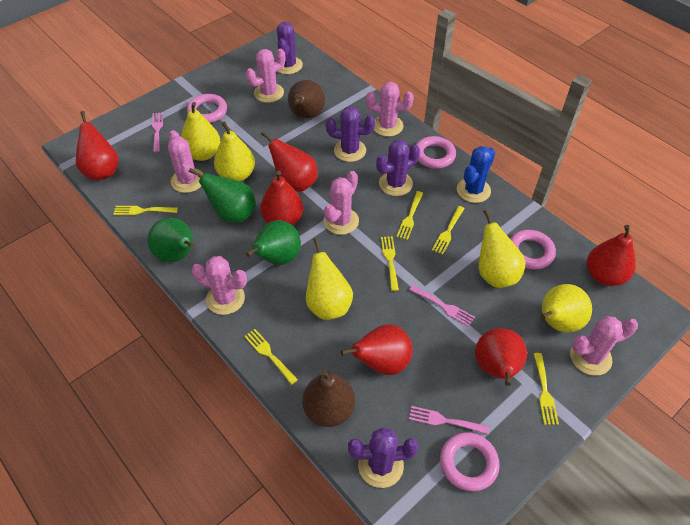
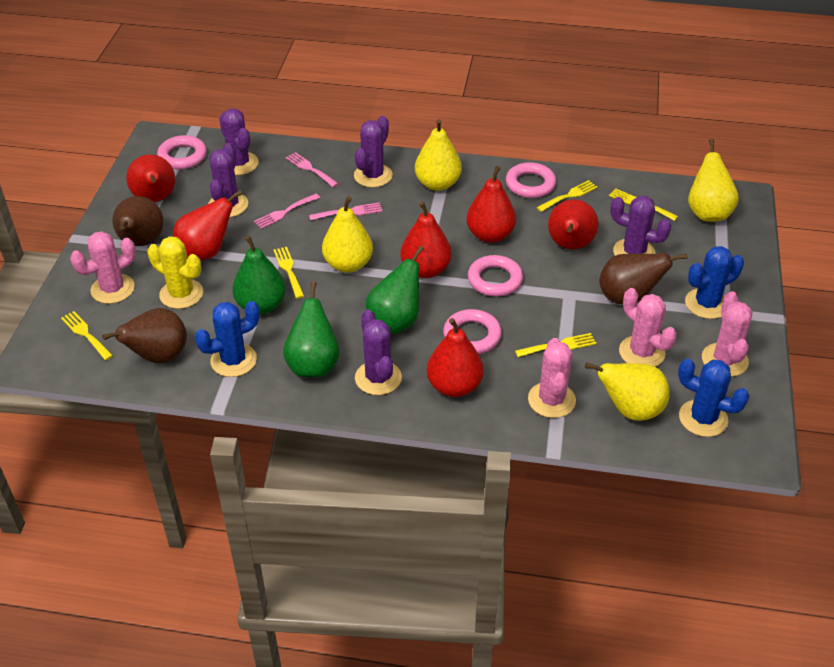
blue cactus: [457,146,495,203] = 1 -> [195,301,260,377] [678,358,749,437] [685,246,744,319] = 3
brown pear: [288,80,325,118] [302,369,355,427] = 2 -> [102,308,187,363] [112,196,164,246] [599,253,687,305] = 3
pink cactus: [168,130,203,193] [191,256,247,315] [246,49,285,103] [324,171,359,235] [366,82,414,137] [570,316,638,376] = 6 -> [70,231,136,304] [528,338,576,418] [619,288,677,367] [702,291,752,377] = 4
purple cactus: [277,22,303,74] [326,106,375,162] [348,427,419,488] [376,139,420,196] = 4 -> [208,143,248,217] [219,109,259,175] [354,116,393,187] [355,310,402,395] [610,196,671,256] = 5
yellow cactus: none = 0 -> [147,236,203,309] = 1
yellow fork: [113,206,178,215] [244,329,298,385] [381,236,399,291] [396,191,423,240] [432,206,465,255] [534,353,559,425] = 6 -> [61,311,113,360] [274,247,304,299] [515,333,596,357] [537,180,598,212] [609,188,678,221] = 5
yellow pear: [181,102,221,161] [214,122,255,182] [306,238,353,320] [479,209,525,288] [540,284,592,333] = 5 -> [322,196,373,273] [415,119,462,191] [585,362,670,421] [688,139,739,222] = 4

